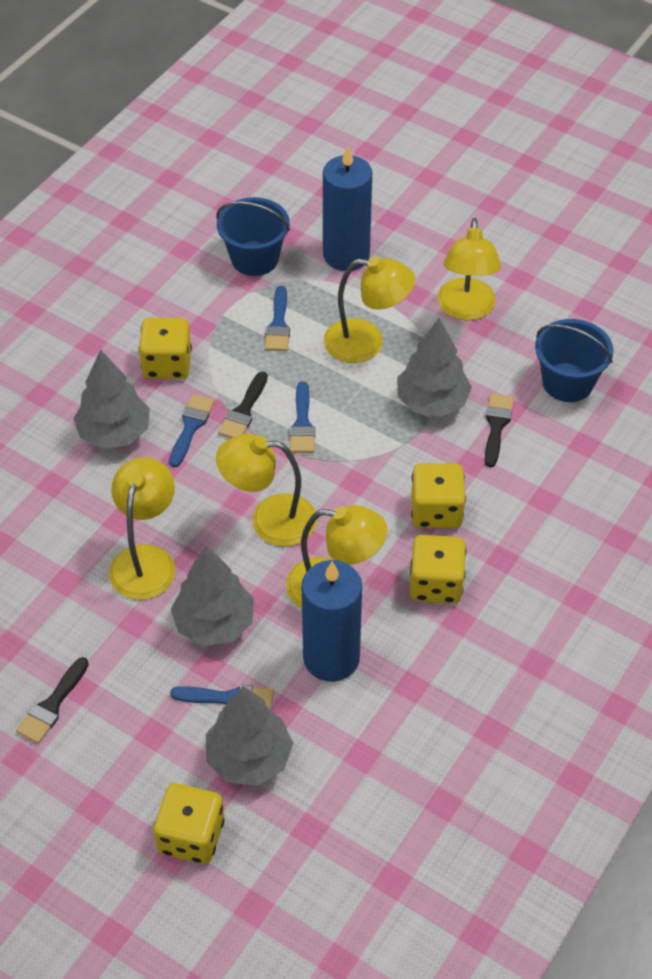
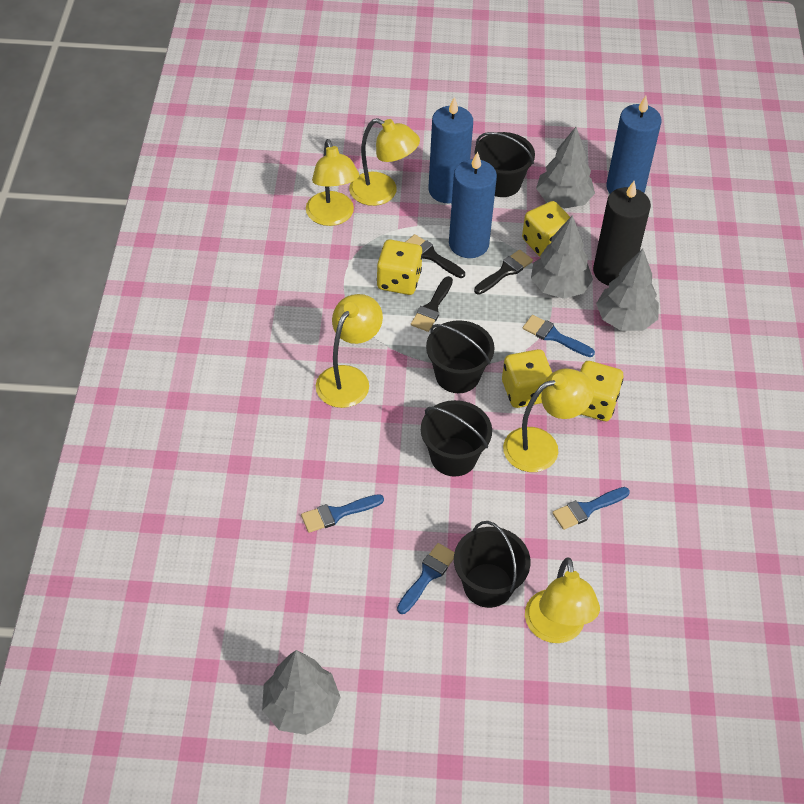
black bucket: none = 0 -> [421,400,492,477] [426,320,495,393] [454,521,531,608] [475,132,535,197] = 4
black candle: none = 0 -> [593,181,651,286] = 1
blue bucket: [216,197,290,276] [535,319,614,402] = 2 -> none = 0
blue candle: [302,560,362,682] [323,146,372,271] = 2 -> [428,97,473,203] [449,151,497,258] [606,96,661,194] = 3

